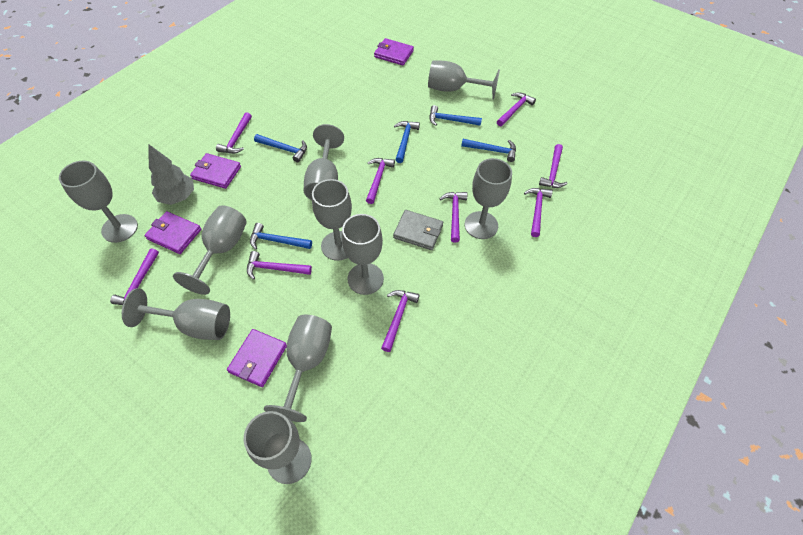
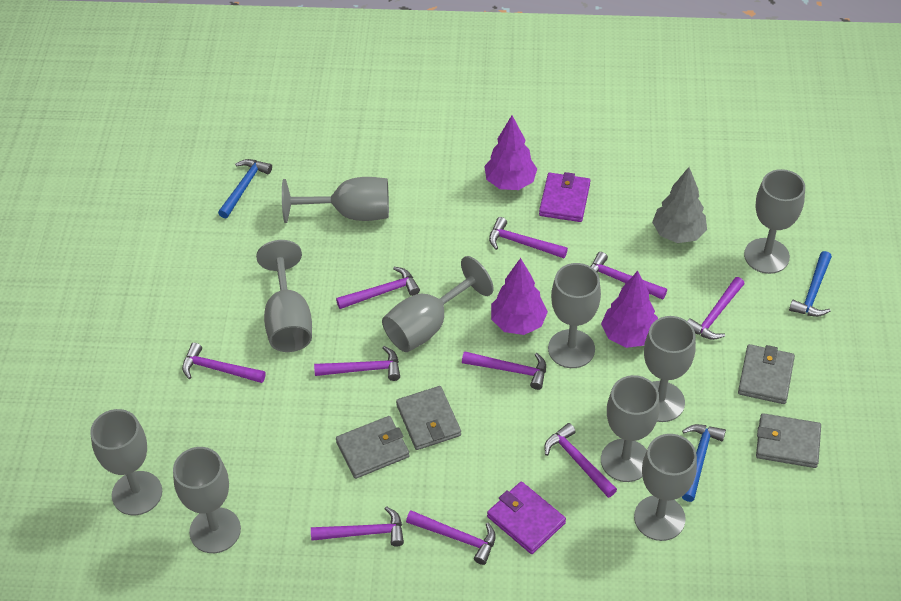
blue hammer: [250,223,312,250] [254,134,307,162] [394,121,420,163] [429,105,482,126] [461,139,516,162] = 5 -> [218,159,272,218] [682,424,726,502] [789,251,832,317] = 3
grey wallet: [393,210,443,250] = 1 -> [336,416,410,479] [396,386,461,450] [738,344,795,404] [756,413,821,468] = 4
purple hammer: [110,248,159,305] [216,112,252,154] [247,251,312,280] [366,158,395,204] [381,290,419,352] [440,192,467,243] [497,92,536,126] [524,188,553,237] [539,144,568,188] = 9 -> [182,343,266,383] [311,506,404,547] [314,346,400,381] [336,267,420,309] [406,510,496,565] [462,351,546,390] [489,217,568,258] [544,423,617,498] [590,252,667,300] [687,277,745,340] = 10
purple tree: none = 0 -> [484,116,537,190] [491,258,548,335] [601,271,658,348] = 3
purple wallet: [144,211,201,254] [190,153,241,189] [227,329,287,387] [374,38,414,65] = 4 -> [487,482,566,554] [539,172,590,222] = 2

